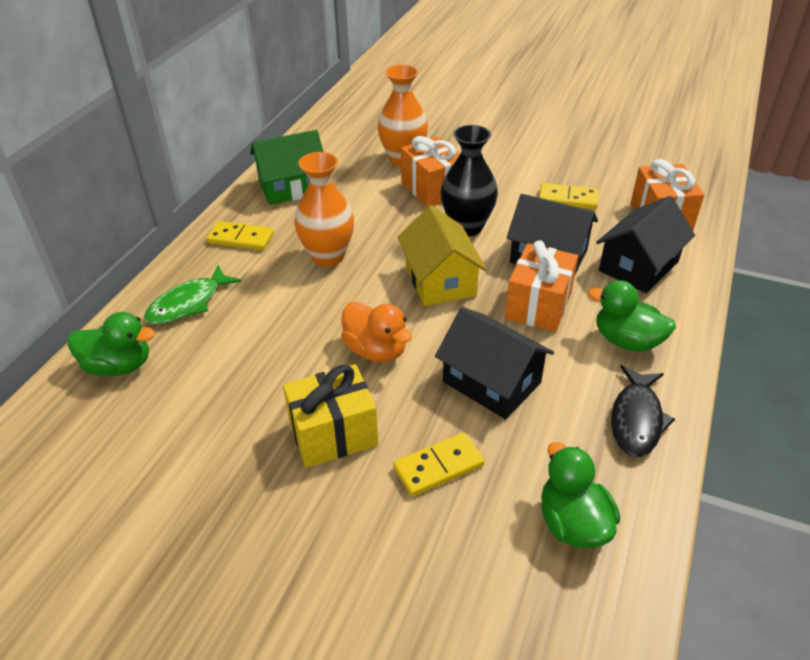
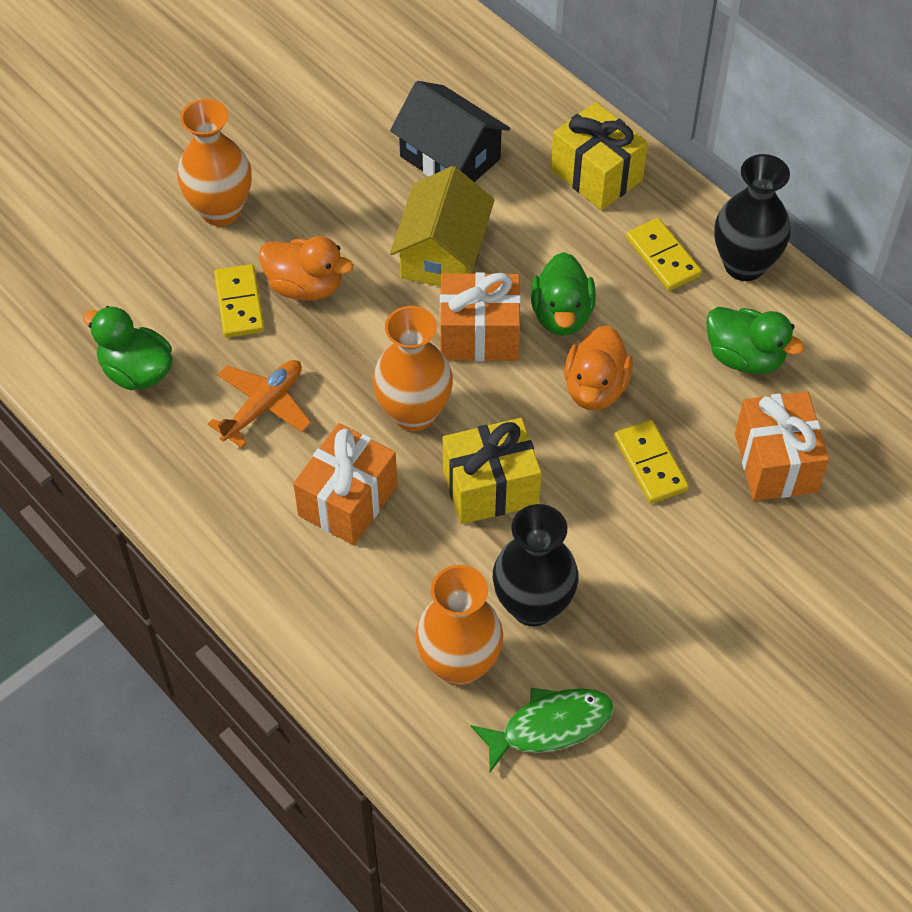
black fish: [611,365,675,457] = 1 -> none = 0
black house: [435,307,554,419] [507,194,598,274] [596,196,695,293] = 3 -> [390,81,510,182] = 1
black vase: [440,125,498,236] = 1 -> [493,504,579,626] [714,154,791,281] = 2
green house: [250,130,323,205] = 1 -> none = 0
orange duck: [341,302,412,362] = 1 -> [259,236,354,300] [564,325,633,410] = 2
orange plane: none = 0 -> [208,360,311,448] = 1
orange vase: [294,152,354,267] [377,65,428,167] = 2 -> [177,99,252,226] [373,306,453,431] [415,565,503,686] = 3
yellow gift: [283,364,378,468] = 1 -> [443,418,542,524] [551,102,648,210] = 2

